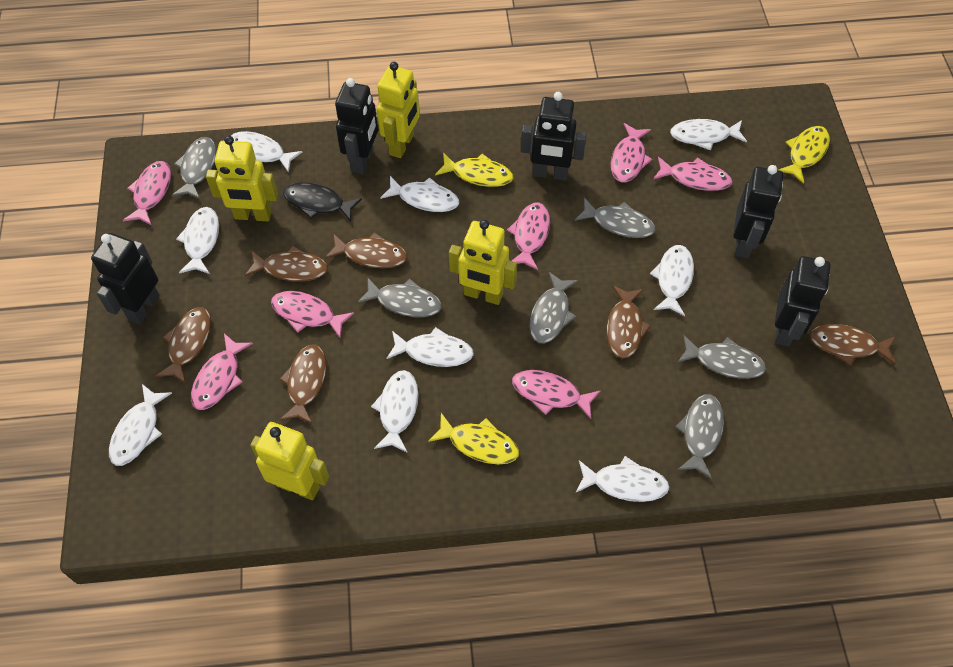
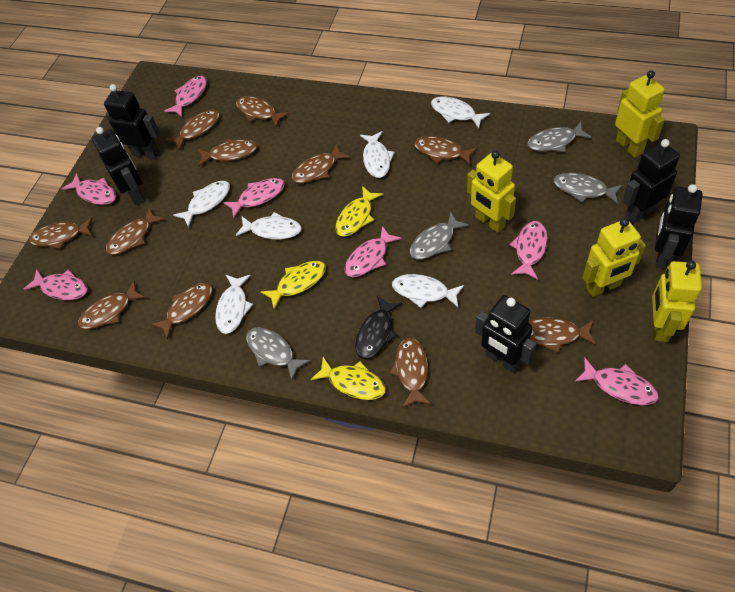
brown fish: [155,307,211,384] [245,246,328,282] [279,344,326,424] [325,232,408,268] [607,285,651,359] [809,324,896,366] = 6 -> [29,217,93,249] [78,281,146,329] [106,207,165,255] [150,283,212,339] [166,110,220,150] [198,139,257,166] [236,96,290,127] [291,144,350,183] [389,337,431,408] [414,136,477,166] [528,318,596,353] = 11
grey fish: [172,137,216,200] [357,277,442,317] [529,272,578,343] [575,198,655,238] [675,394,724,479] [677,335,766,379] = 6 -> [246,327,310,381] [410,211,469,259] [527,122,592,152] [553,173,623,205] = 4
white fish: [109,384,172,466] [176,207,219,274] [231,131,302,173] [371,370,418,453] [380,176,459,212] [386,327,474,367] [576,456,670,502] [650,245,694,316] [670,119,747,151] = 9 -> [173,181,230,228] [215,275,253,334] [236,212,302,239] [360,131,395,178] [392,274,464,308] [431,96,490,128] = 6

